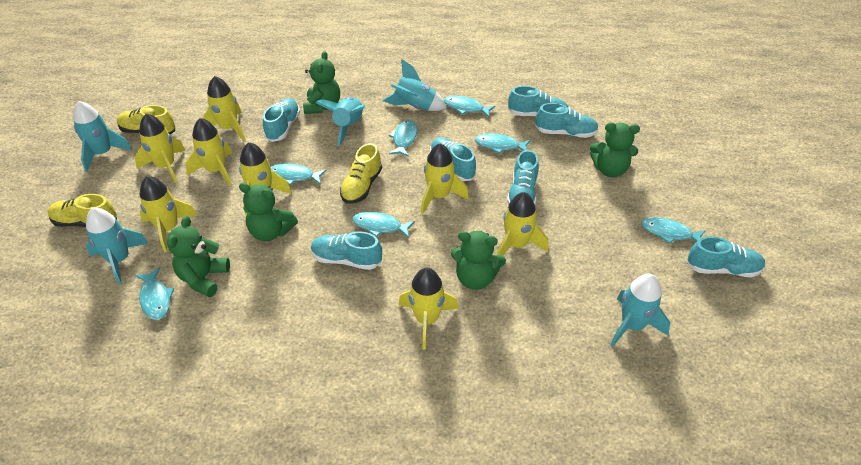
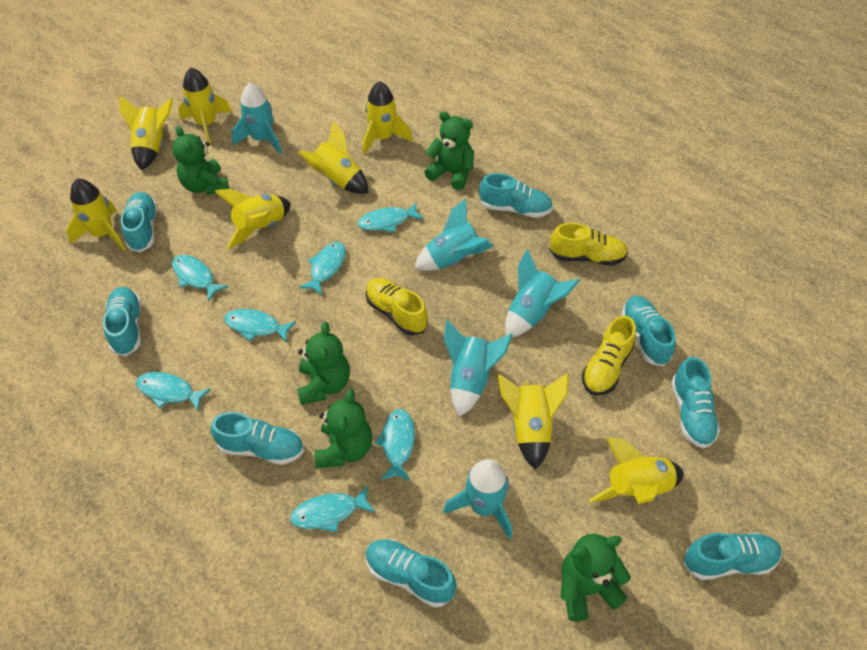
turquoise shoe: [263,98,300,142] [311,231,382,270] [430,137,476,181] [507,150,539,204] [508,86,568,116] [535,103,599,138] [687,236,765,277] = 7 -> [103,287,141,356] [121,192,158,252] [211,412,304,465] [366,539,457,607] [479,173,553,218] [621,296,676,366] [671,357,720,449] [684,533,782,580] = 8

